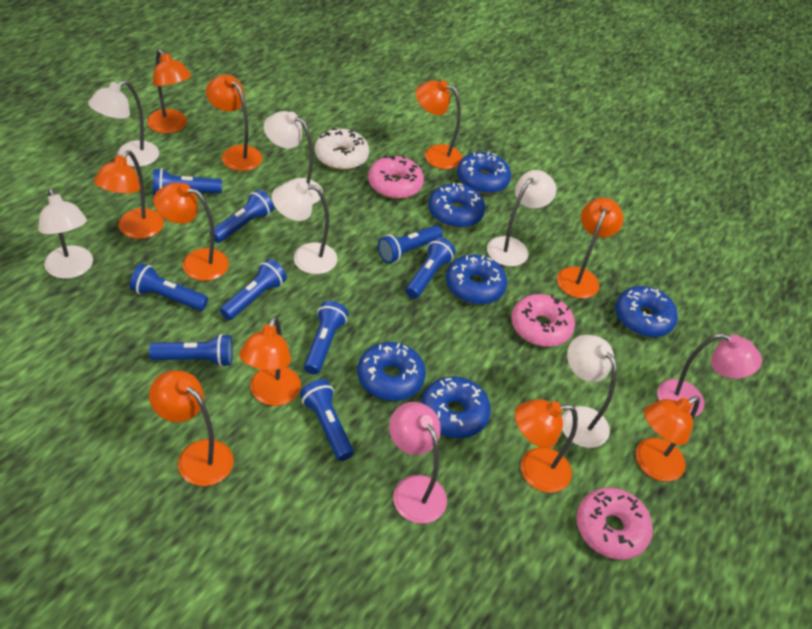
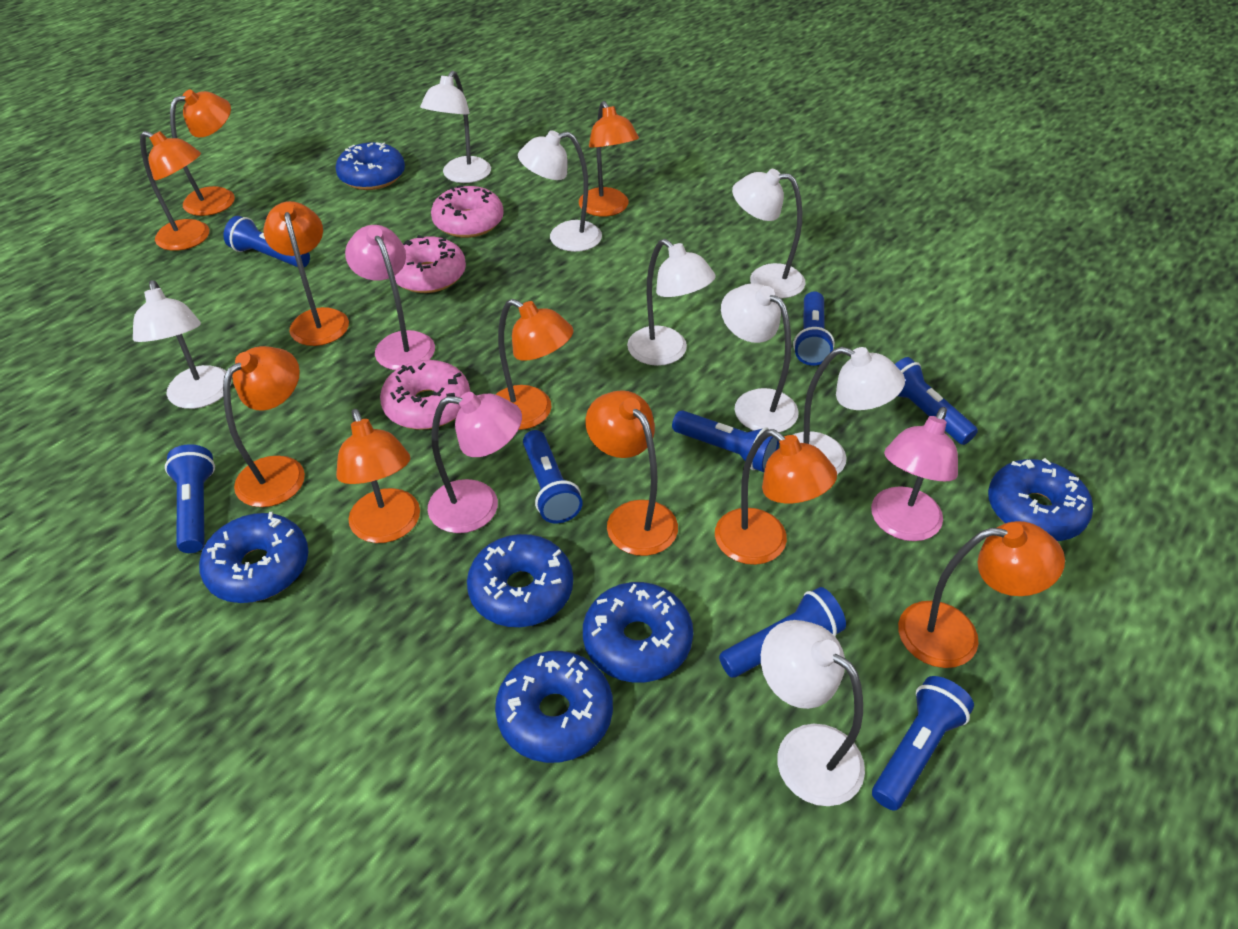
blue flashlight: [130,263,208,311] [149,334,233,367] [153,168,222,195] [210,189,274,243] [220,259,287,320] [300,379,354,461] [304,301,348,375] [378,225,443,263] [406,237,456,299] = 9 -> [165,444,215,553] [224,216,310,267] [523,430,583,523] [672,410,779,472] [719,587,846,678] [793,291,835,366] [872,676,974,811] [895,357,978,445] = 8
pink lamp: [389,402,447,524] [657,333,762,417] = 2 -> [345,225,435,370] [428,392,522,533] [871,407,958,541] = 3
white donut: [315,128,369,170] = 1 -> none = 0
white lamp: [38,188,93,279] [88,80,159,167] [264,111,323,204] [272,181,337,274] [487,170,556,266] [562,335,617,448] = 6 -> [133,280,226,409] [420,70,491,183] [518,130,602,252] [627,239,716,366] [721,283,799,432] [732,169,806,298] [761,620,865,806] [793,347,905,475] = 8

